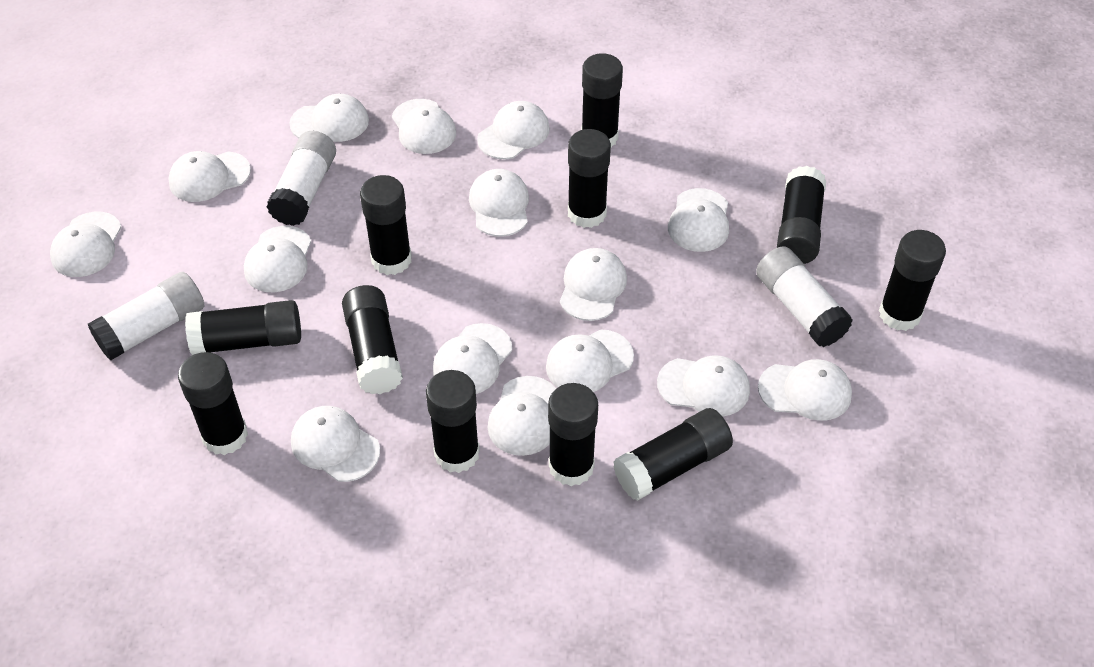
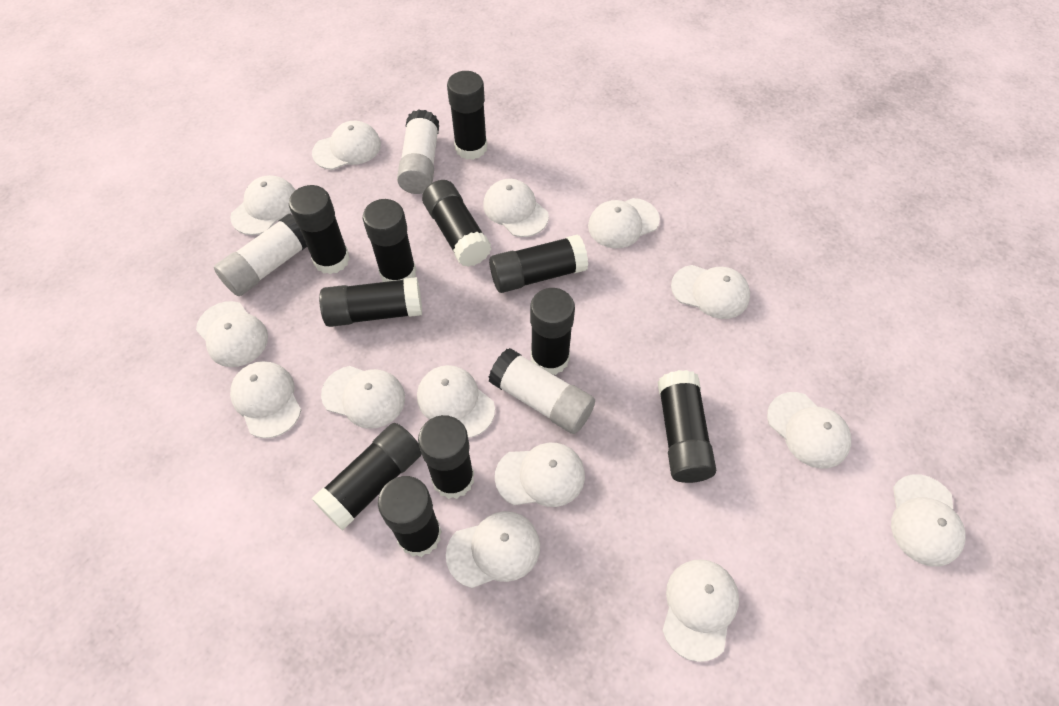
white cap: [50,212,122,277] [168,151,251,202] [244,226,311,292] [289,94,369,142] [291,406,380,482] [392,99,456,154] [433,323,512,394] [469,169,529,237] [477,101,550,159] [487,376,556,456] [546,329,634,392] [560,248,627,321] [657,355,750,416] [668,188,729,252] [758,359,852,421] = 15 -> [196,301,268,367] [230,175,295,235] [230,361,301,438] [312,121,381,170] [321,366,405,429] [417,365,495,438] [446,511,540,588] [483,179,549,237] [495,443,585,507] [588,198,660,248] [662,559,739,662] [671,265,750,319] [767,392,851,469] [891,474,966,567] = 14

